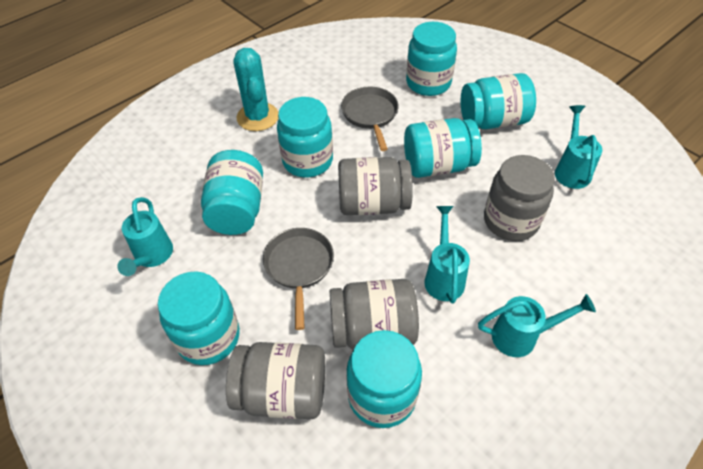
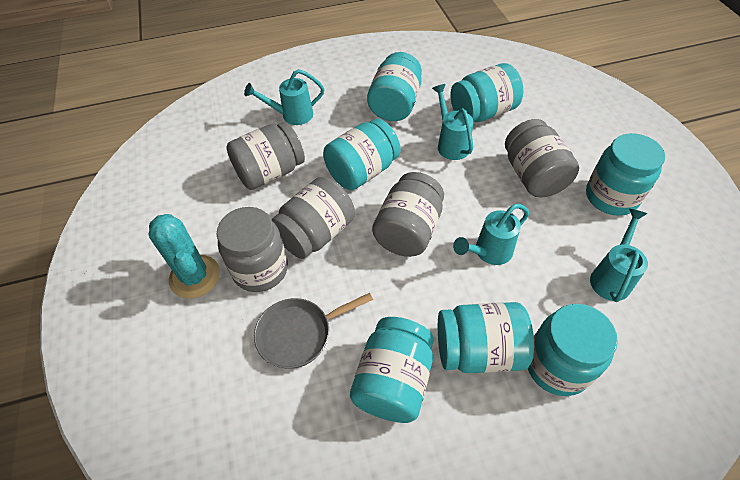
grey jar: [226,342,325,419] [330,279,419,350] [338,157,413,215] [484,155,555,241] = 4 -> [217,207,288,292] [226,122,305,190] [271,177,355,259] [372,172,444,257] [505,119,579,197] = 5
grey pan: [263,228,334,330] [341,87,399,151] = 2 -> [254,293,373,369] = 1

